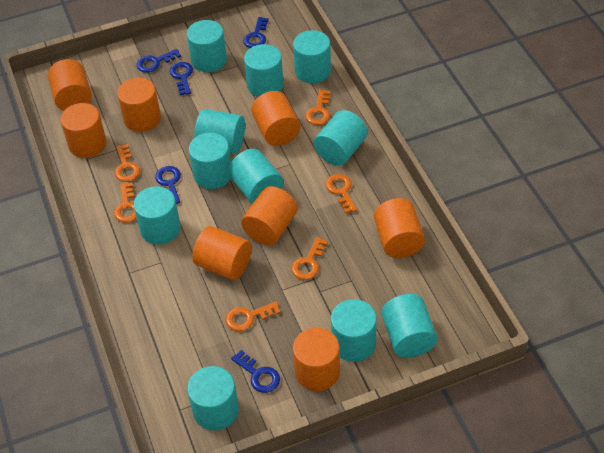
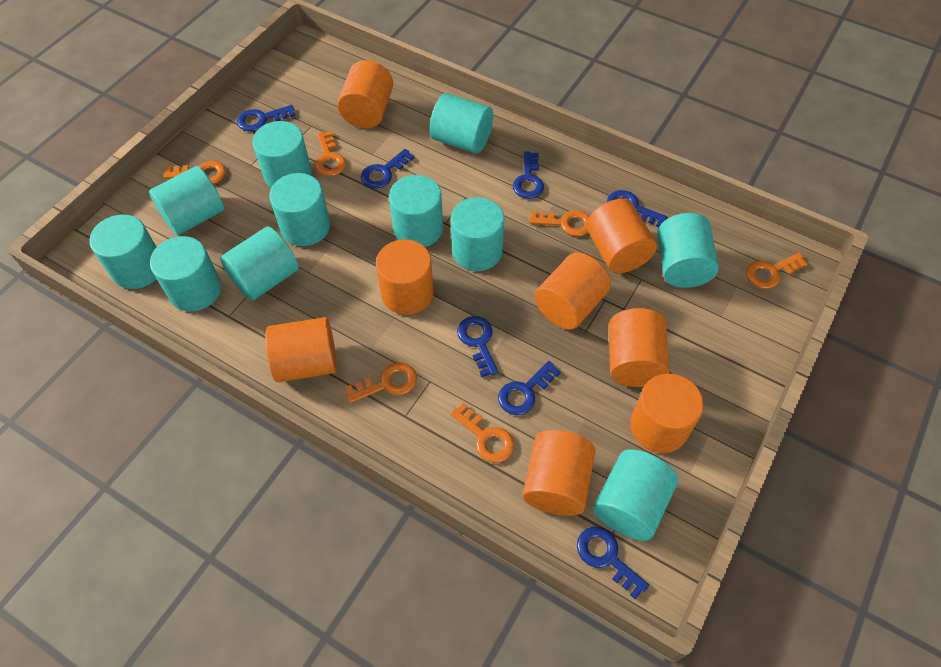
blue key: [136,49,181,73] [155,166,181,204] [169,62,193,95] [231,350,280,393] [243,17,269,48] = 5 -> [237,105,295,131] [361,149,414,189] [457,316,498,377] [498,361,561,415] [513,152,544,199] [577,527,649,599] [607,190,668,227] = 7

